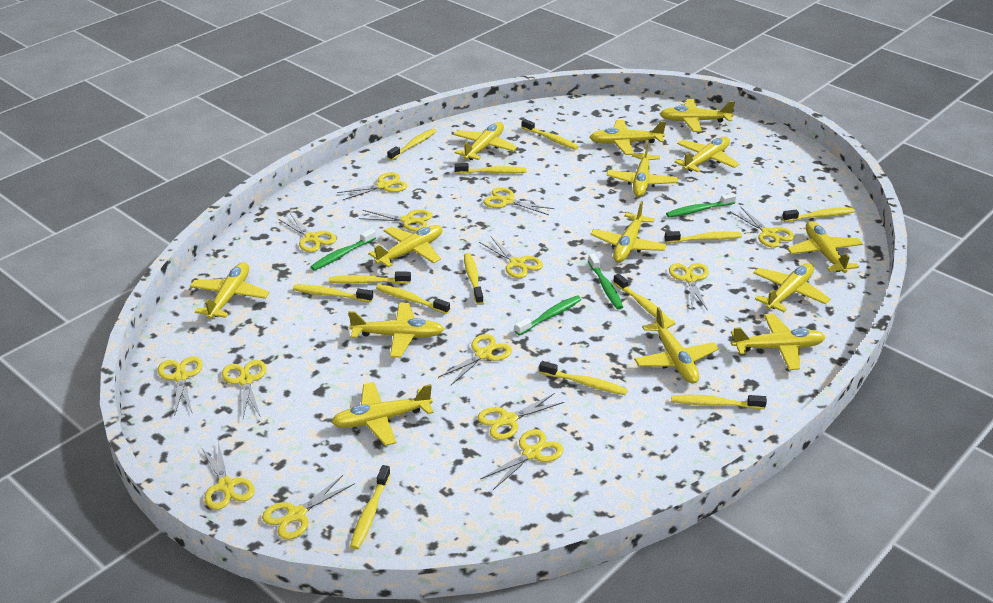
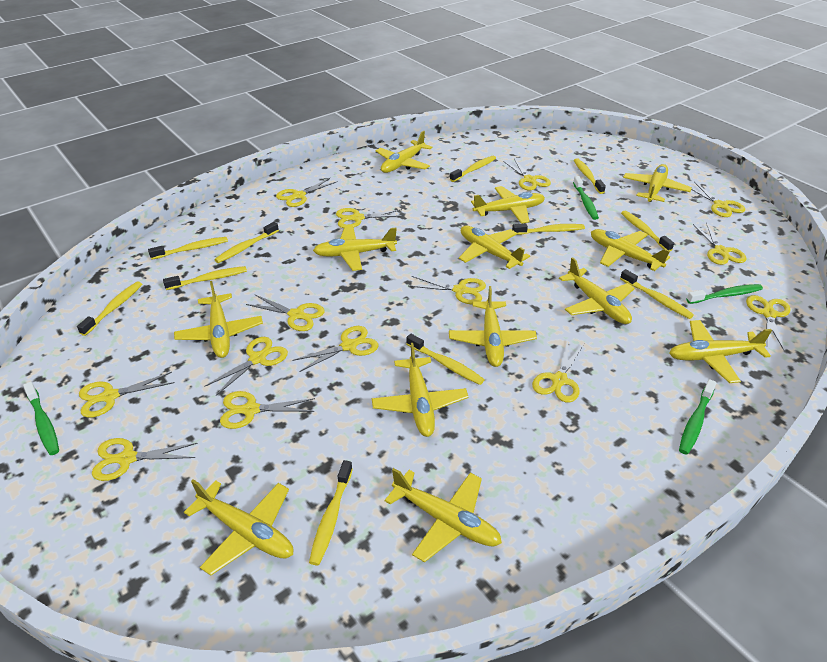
yellow plane: [190,262,269,319] [331,382,433,446] [348,303,444,357] [369,225,442,268] [454,122,517,160] [590,120,666,155] [590,201,667,263] [606,141,678,197] [634,307,719,383] [660,99,735,132] [674,137,739,172] [731,314,825,370] [753,263,830,312] [787,221,863,273] = 14 -> [174,281,263,358] [184,479,293,576] [313,226,397,271] [372,343,468,437] [376,131,433,173] [385,468,502,562] [449,286,537,367] [459,226,530,269] [471,186,545,224] [559,257,635,324] [591,229,670,271] [623,164,692,202] [669,320,772,383] = 13
yellow toothbrush: [293,284,373,302] [329,272,411,284] [350,465,391,550] [376,284,450,314] [387,129,436,161] [455,163,527,174] [464,253,484,305] [521,119,579,150] [539,361,628,395] [613,273,670,322] [664,231,742,243] [671,395,767,409] [782,207,855,222] = 13 -> [77,281,142,336] [148,237,228,260] [163,266,247,290] [215,222,279,263] [309,460,353,565] [406,334,485,385] [450,155,496,182] [512,223,585,235] [574,158,606,194] [620,269,694,319] [621,211,674,251] = 11

